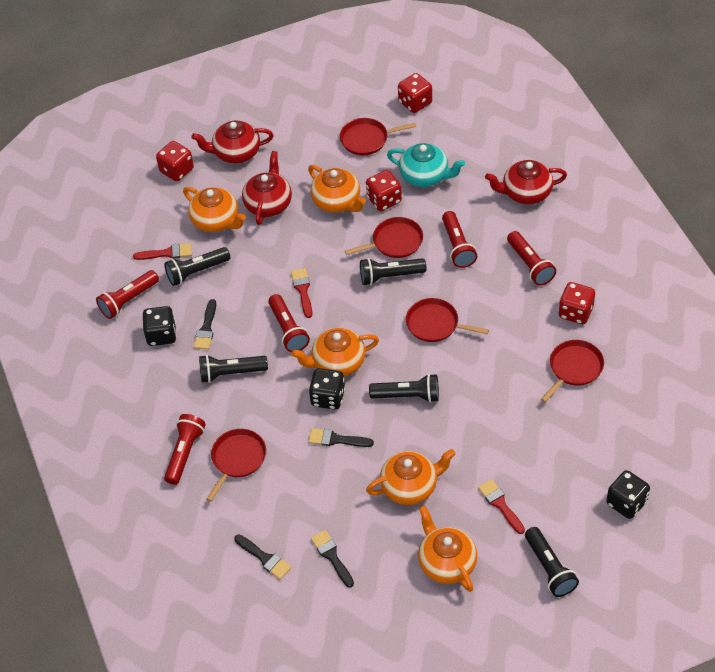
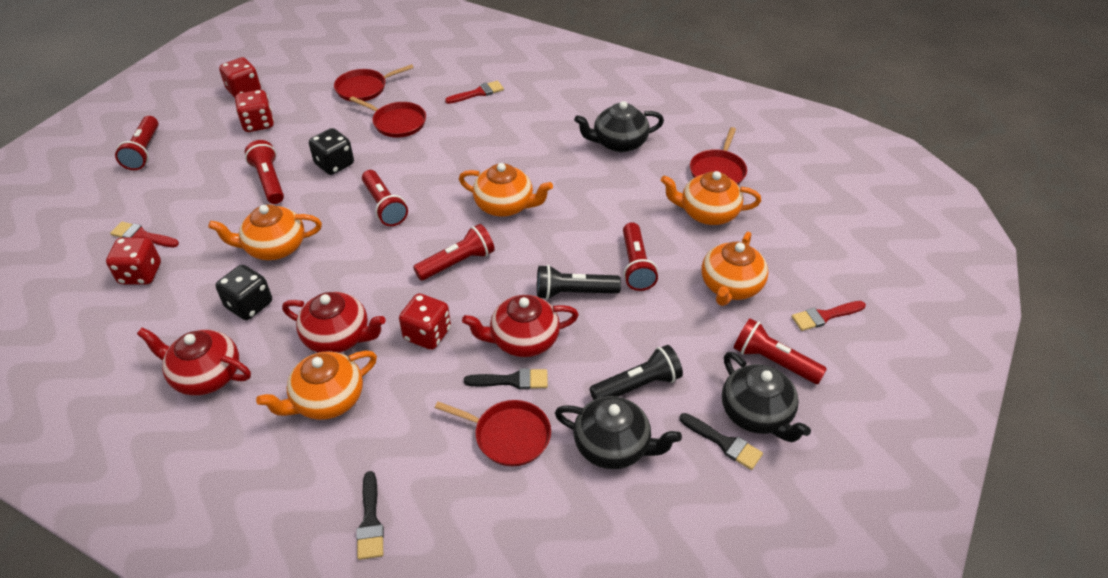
black brush: [194,299,216,350] [234,535,292,580] [308,428,374,447] [311,530,354,588] = 4 -> [356,471,384,560] [464,368,548,390] [679,413,763,470] = 3
black dice: [143,306,177,346] [309,368,345,410] [606,470,650,519] = 3 -> [216,265,272,320] [309,128,354,175] = 2
black flashlight: [165,247,231,286] [199,355,268,383] [360,258,427,285] [369,374,439,403] [525,527,579,597] = 5 -> [537,265,621,300] [590,345,683,400] = 2
black teapot: none = 0 -> [555,396,682,469] [574,101,664,152] [722,352,811,442] = 3
red flashlight: [96,270,159,319] [164,414,206,485] [268,294,310,352] [442,211,477,268] [507,231,556,286] = 5 -> [115,116,158,170] [245,140,284,204] [362,170,408,226] [413,224,495,281] [623,222,658,291] [733,318,827,384] = 6
red pan: [207,429,266,502] [340,118,416,155] [345,217,423,258] [406,298,489,342] [541,340,604,402] = 5 -> [334,64,414,102] [349,96,426,138] [435,400,551,466] [690,127,747,185] = 4
turquoise teapot: [387,143,465,187] = 1 -> none = 0

